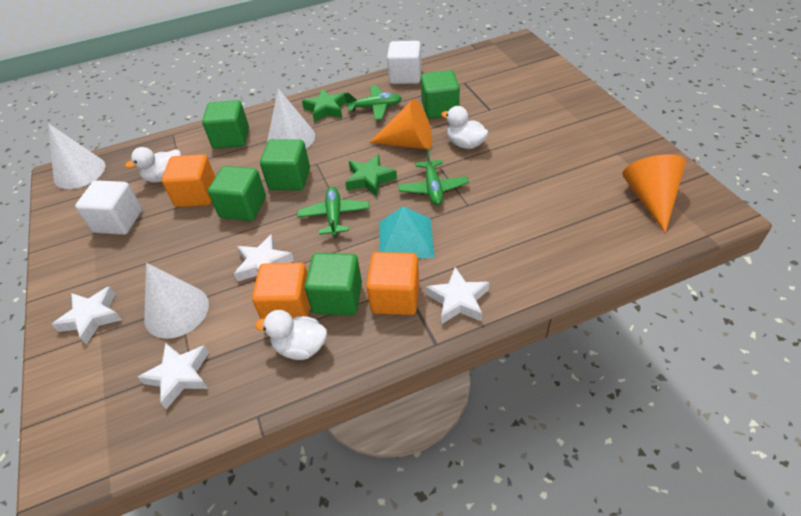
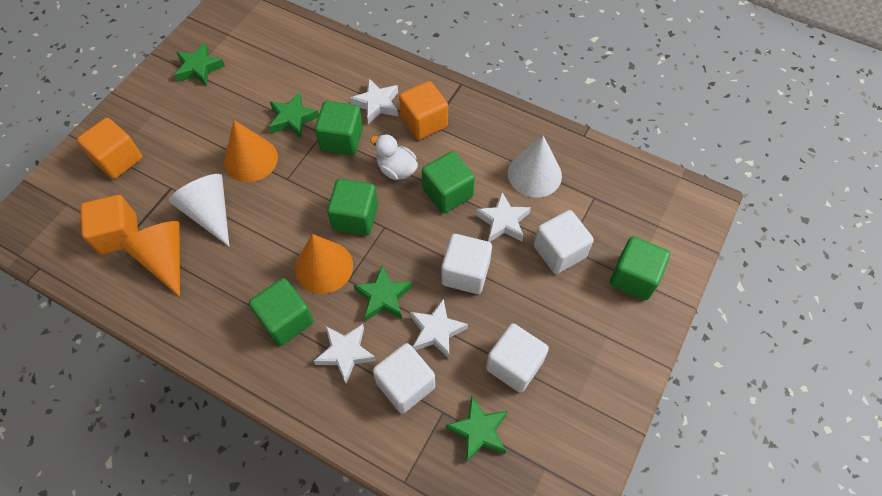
green plane: [297,186,370,237] [344,85,402,120] [398,148,469,205] = 3 -> none = 0
green star: [302,88,346,123] [345,154,397,197] = 2 -> [175,43,225,86] [269,92,319,138] [353,265,412,321] [446,395,508,463] = 4
orange cone: [369,99,432,149] [622,154,686,233] = 2 -> [120,221,180,297] [224,120,278,182] [295,234,353,294] = 3
turquoise pyramid: [379,206,434,259] = 1 -> none = 0
white cone: [48,124,105,189] [144,263,209,339] [267,88,315,148] = 3 -> [168,174,230,247] [508,136,562,198] = 2
white cube: [75,180,142,235] [387,41,422,84] = 2 -> [373,343,435,413] [441,234,492,294] [486,323,549,393] [534,210,594,274] = 4
white duck: [125,147,181,183] [255,310,327,360] [441,106,489,149] = 3 -> [370,134,418,180] = 1

